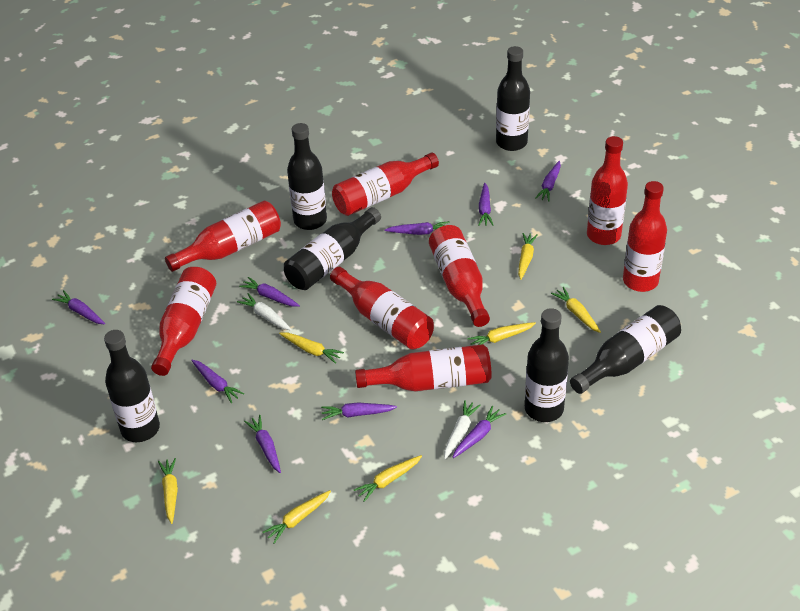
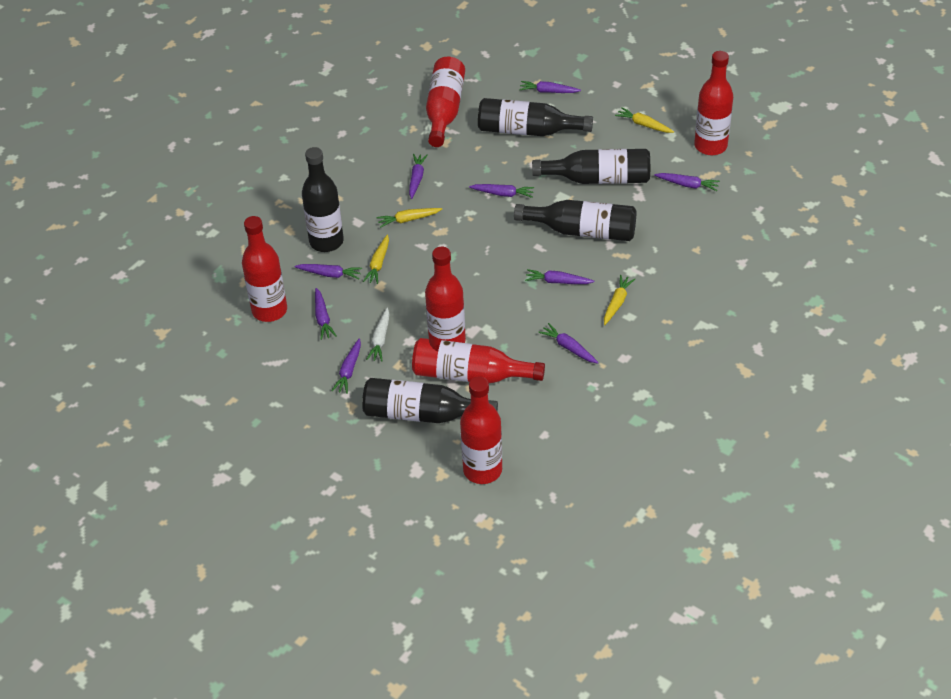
black bottle: [104,330,160,442] [284,207,381,290] [287,123,327,230] [496,46,530,151] [525,308,569,422] [570,305,681,394] = 6 -> [302,147,344,252] [362,378,498,423] [478,98,593,136] [514,200,636,241] [532,149,650,184] = 5
red bottle: [151,267,216,376] [165,200,281,272] [330,267,434,350] [332,153,439,216] [355,344,492,391] [429,225,490,327] [587,136,628,245] [623,181,667,292] = 8 -> [242,216,287,322] [412,338,545,383] [425,247,466,343] [426,57,465,147] [460,376,502,484] [694,51,733,155] = 6
white carrot: [237,293,292,330] [444,400,481,459] = 2 -> [366,308,389,361] = 1
yellow carrot: [158,458,178,524] [263,490,331,544] [279,332,344,364] [354,455,422,502] [467,322,536,345] [518,233,538,280] [551,287,601,333] = 7 -> [363,234,389,284] [377,208,442,228] [604,275,635,325] [615,107,674,133] = 4

